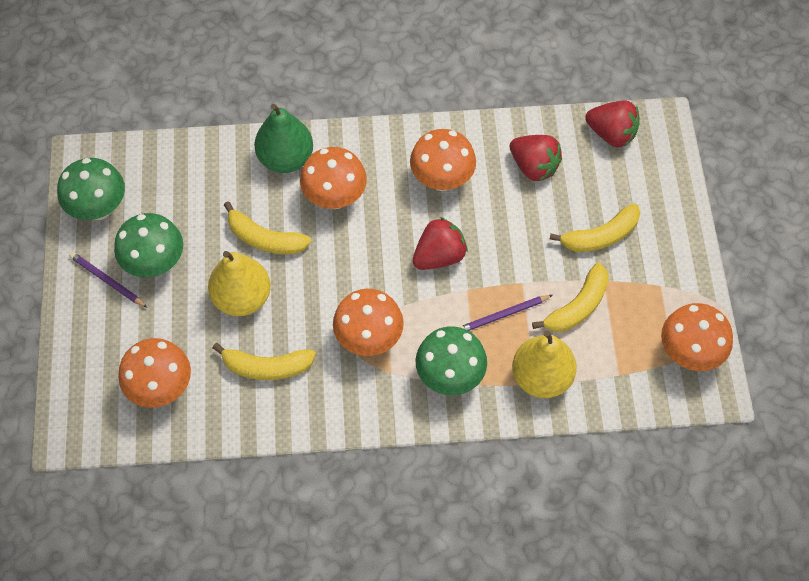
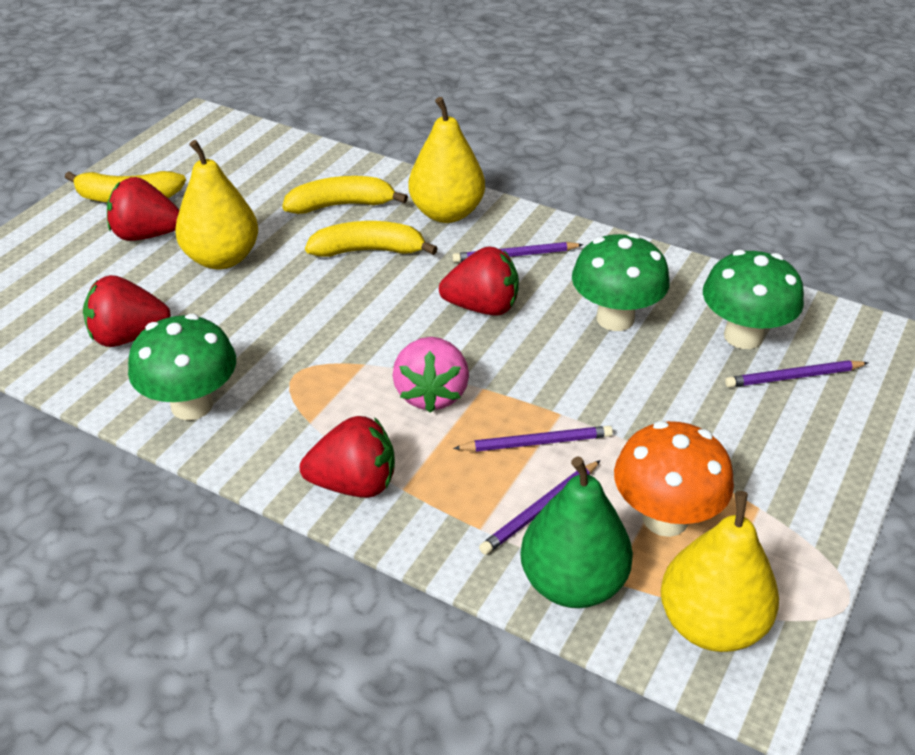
orange mushroom: [118,338,191,408] [300,147,367,209] [333,289,404,356] [410,129,476,191] [661,303,733,371] = 5 -> [614,421,734,537] = 1
pink strawberry: none = 0 -> [392,337,469,413] = 1
purple pencil: [69,252,148,308] [460,295,553,331] = 2 -> [452,242,584,263] [453,426,613,452] [479,460,601,555] [725,360,868,387] = 4
red strawberry: [413,217,467,270] [510,135,562,181] [585,100,640,147] = 3 -> [83,275,171,347] [107,177,179,241] [300,416,395,498] [439,246,519,316] = 4
yellow banana: [213,343,316,380] [224,201,311,254] [532,263,609,332] [550,203,641,252] = 4 -> [65,171,186,202] [282,176,408,214] [305,221,438,257] = 3
yellow pear: [208,251,271,316] [512,330,577,398] = 2 -> [175,140,258,270] [408,97,485,223] [661,491,779,652] = 3

